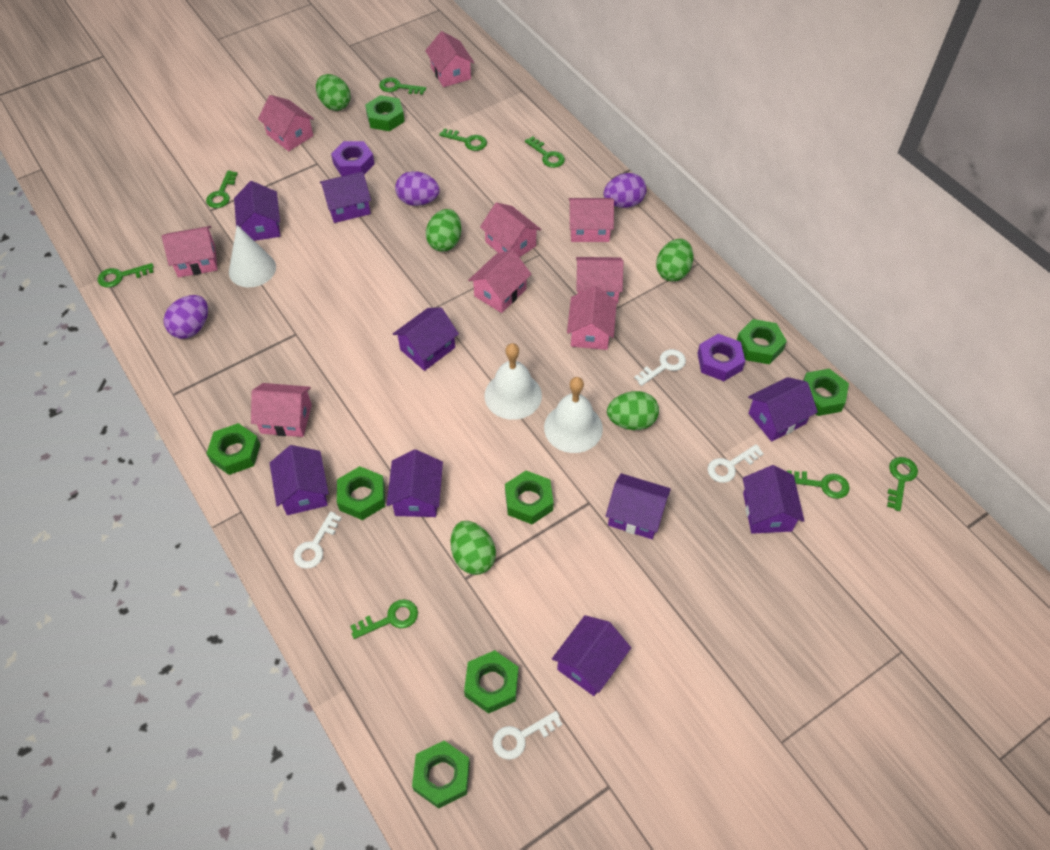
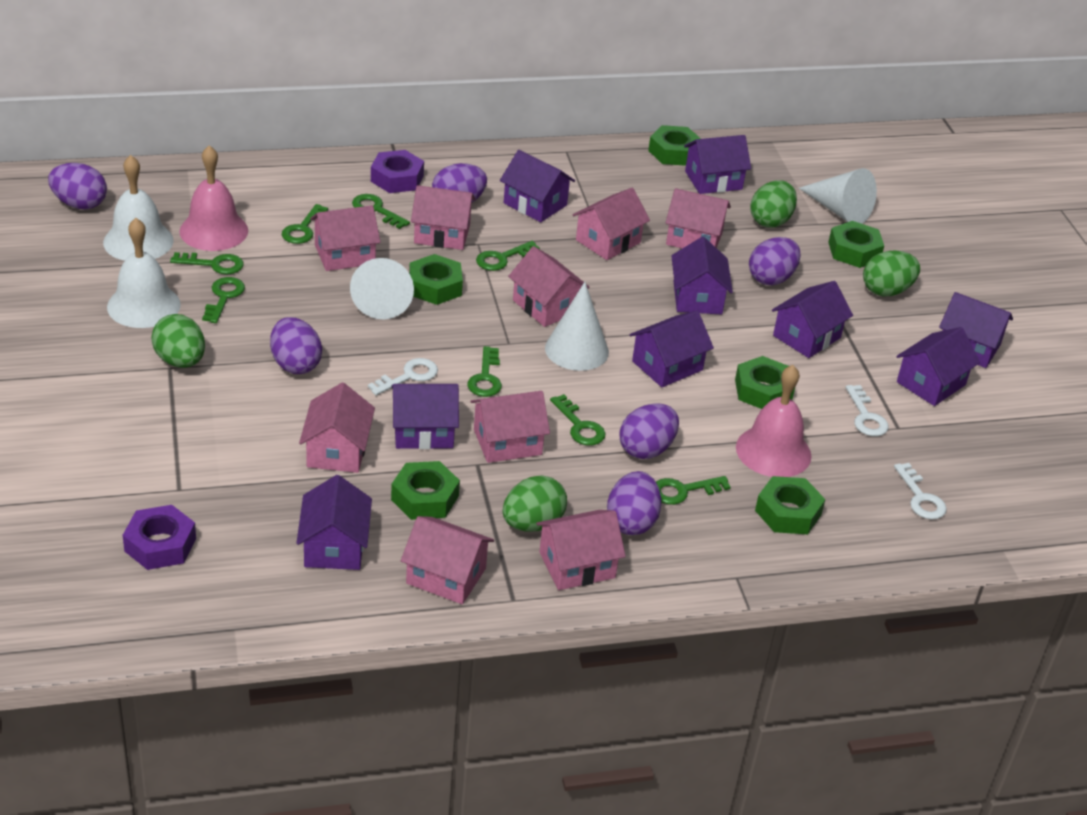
green egg: [316,74,351,111] [426,209,461,252] [451,521,496,575] [607,391,659,430] [656,239,693,282] = 5 -> [151,314,205,368] [502,475,567,532] [750,180,797,228] [863,250,920,296] = 4
green nut: [206,423,260,475] [337,466,385,520] [365,95,405,131] [412,741,470,809] [464,650,518,714] [505,471,554,524] [737,319,787,364] [803,369,849,416] = 8 -> [391,461,460,520] [409,254,463,305] [648,125,701,166] [735,356,795,409] [755,476,825,534] [828,221,884,268] = 6
pink bell: none = 0 -> [179,145,248,251] [736,365,812,477] = 2
purple egg: [164,295,208,339] [395,171,440,206] [604,173,646,208] = 3 -> [48,163,107,210] [270,317,322,374] [432,163,487,203] [607,471,661,535] [620,404,679,459] [749,237,801,285] = 6
white cone: [229,225,276,287] = 1 -> [350,258,414,319] [545,282,609,371] [799,168,877,224] = 3
white key: [293,511,341,569] [493,711,563,760] [634,349,686,386] [707,444,764,483] = 4 -> [368,358,438,396] [846,385,889,436] [894,463,947,520] = 3

